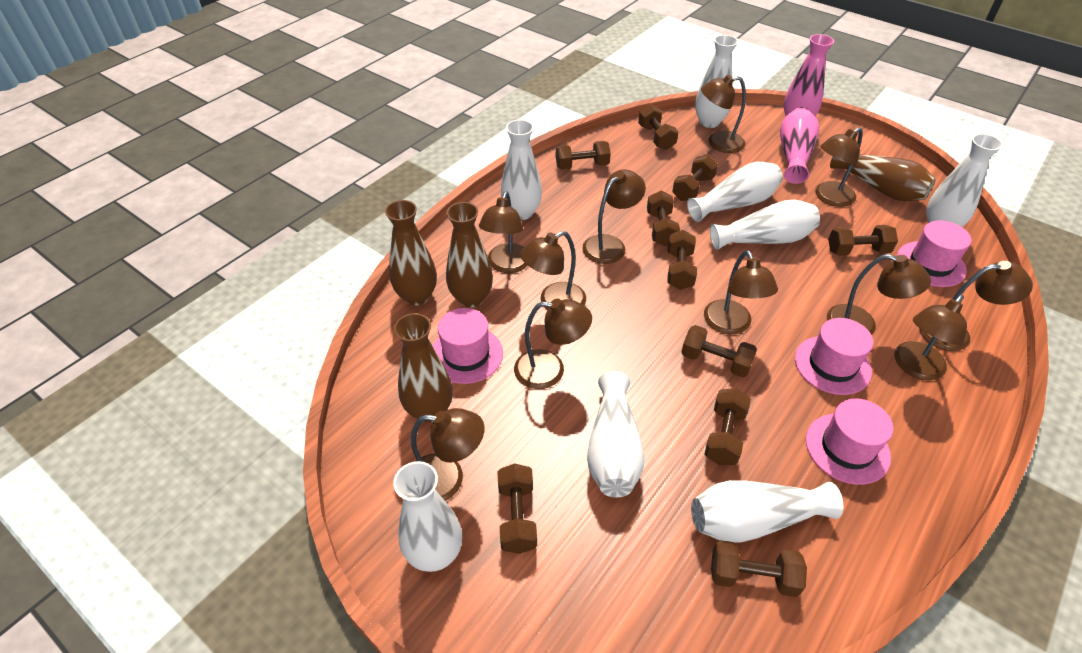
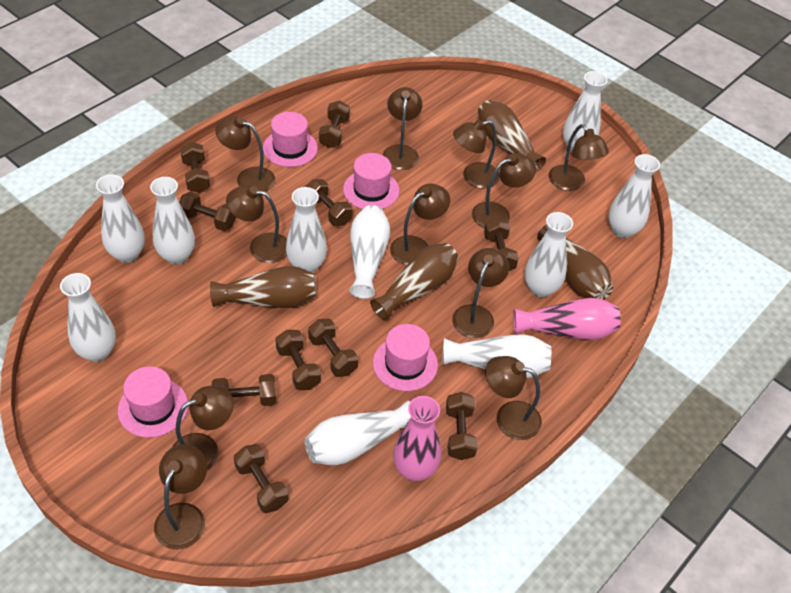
white vase: [393,461,462,572] [501,120,542,220] [587,371,645,497] [687,162,783,222] [691,480,843,543] [695,35,738,128] [710,200,820,250] [927,134,1003,227] = 8 -> [60,273,116,362] [96,175,145,263] [150,177,195,265] [286,187,327,273] [305,401,411,465] [350,205,390,299] [443,334,551,378] [525,212,573,298] [563,71,608,152] [609,154,660,238] = 10

